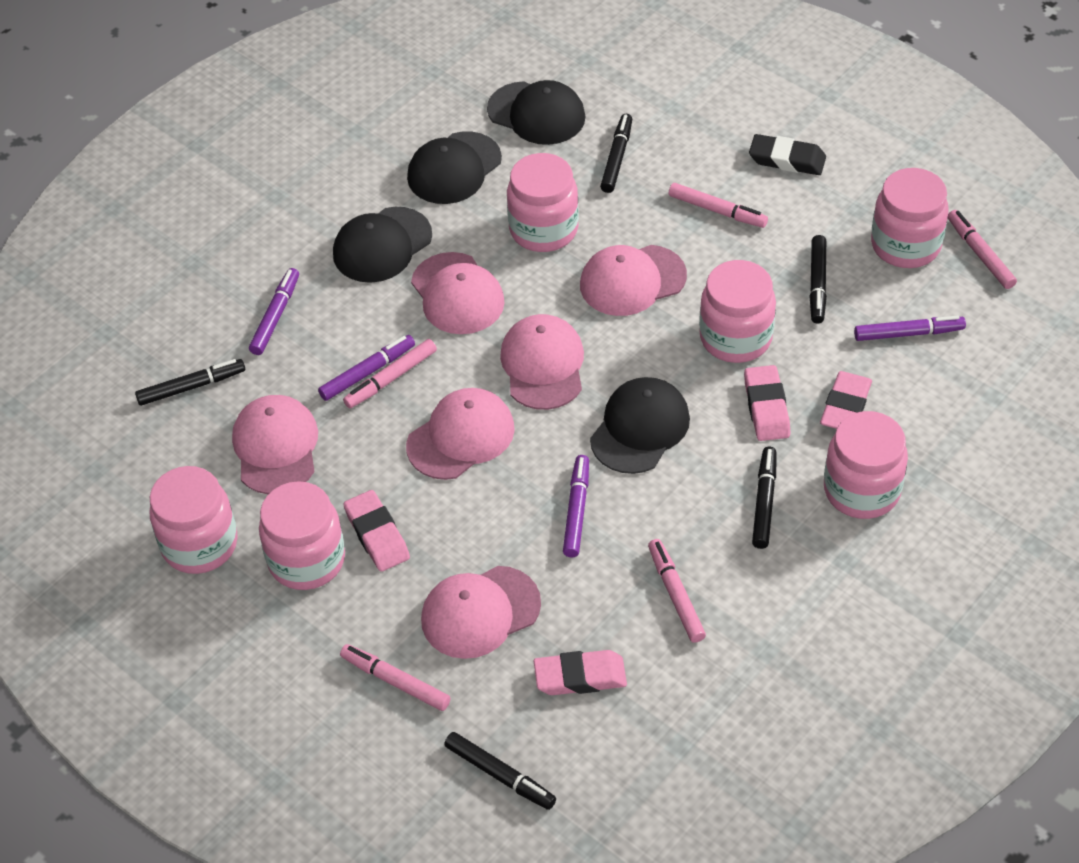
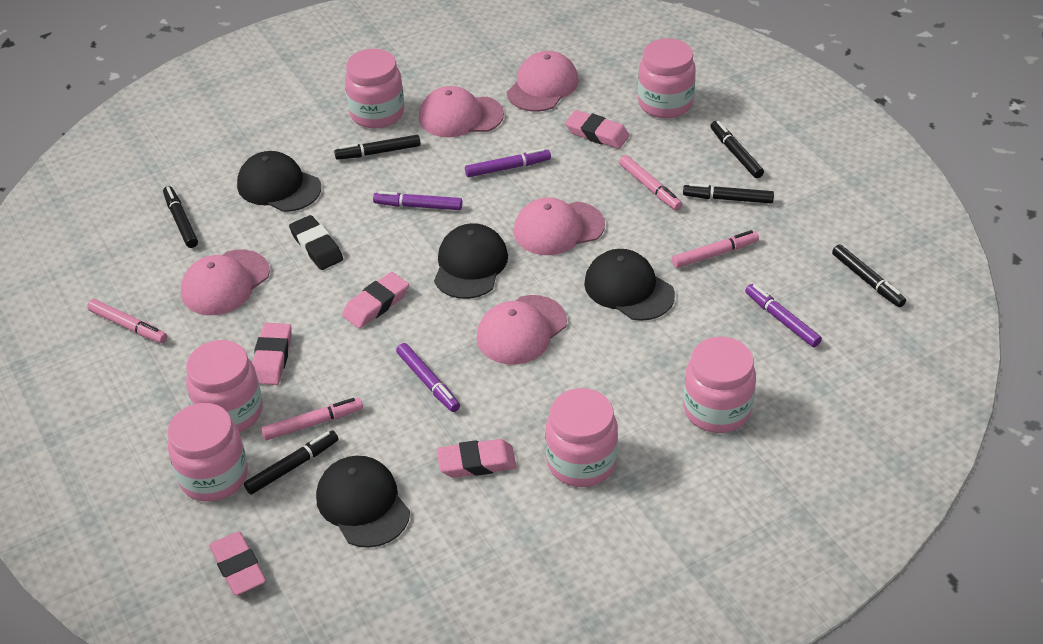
black marker: [135,359,245,406] [444,732,556,810] [600,114,632,193] [752,447,776,549] [810,235,827,324] = 5 -> [163,186,198,248] [244,430,339,494] [334,135,421,160] [683,183,774,204] [711,121,764,178] [832,244,906,307] = 6
pink cap: [232,395,318,494] [406,388,515,480] [411,252,505,334] [421,566,541,659] [500,314,584,410] [580,245,687,316] = 6 -> [181,250,270,315] [419,86,504,137] [476,295,567,365] [507,51,579,112] [514,198,605,255] = 5
pink eraser: [343,490,410,572] [534,650,627,695] [744,365,790,441] [820,371,872,429] = 4 -> [209,531,266,595] [252,323,292,385] [342,272,409,328] [437,439,517,478] [565,110,630,149] = 5
pink marker: [340,644,451,711] [343,339,437,408] [648,539,706,643] [668,183,768,228] [948,210,1017,289] = 5 -> [87,299,167,343] [261,398,363,441] [619,155,682,210] [672,230,759,268] = 4

